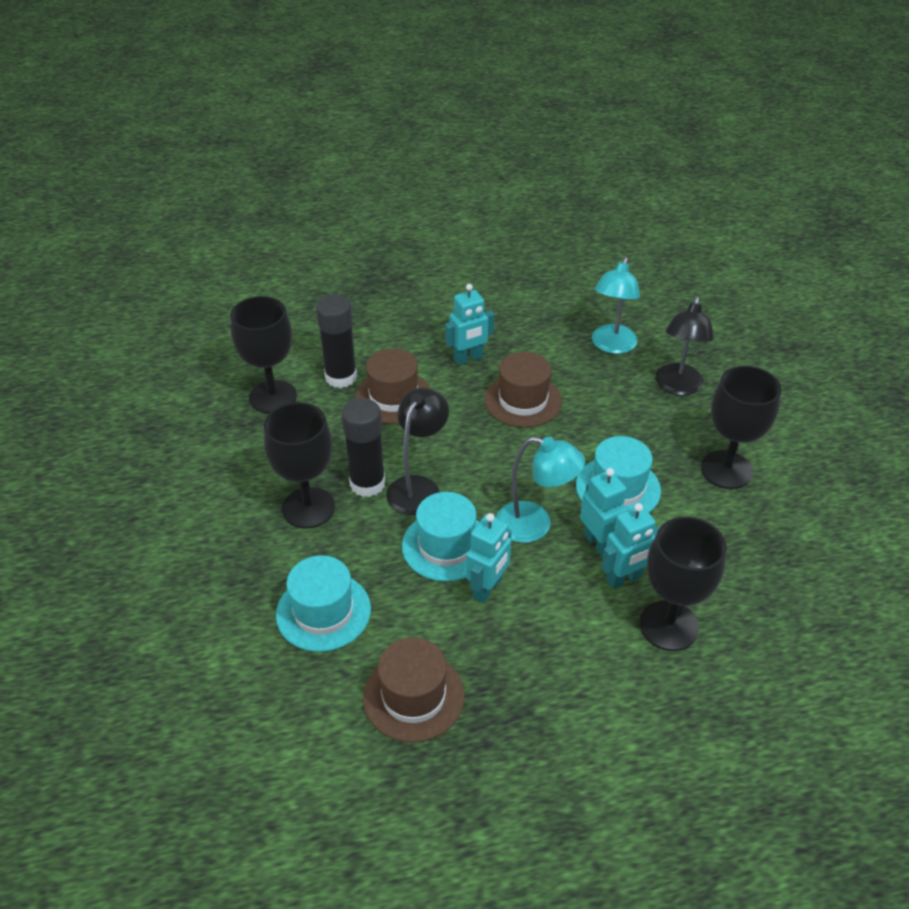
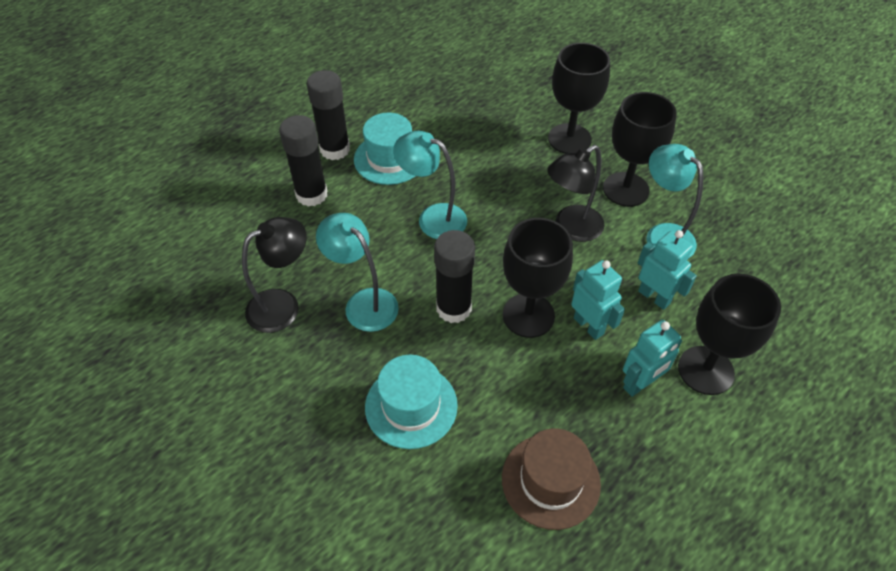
black glue stick: [316,295,357,388] [341,398,385,497] = 2 -> [279,115,328,207] [307,70,350,160] [434,230,475,323] = 3
brown hat: [355,349,431,424] [363,637,465,743] [484,352,562,428] = 3 -> [502,428,601,530] = 1
turquoise hat: [276,555,371,652] [402,492,479,582] [576,436,661,513] = 3 -> [354,113,415,185] [365,355,458,449] = 2
turquoise lamp: [496,436,585,543] [592,257,640,354] = 2 -> [316,213,399,332] [393,131,467,239] [646,144,703,258] = 3
turquoise robot: [445,284,494,365] [466,513,512,603] [580,468,627,557] [601,503,659,589] = 4 -> [571,260,625,340] [623,320,682,397] [638,230,697,310] = 3

